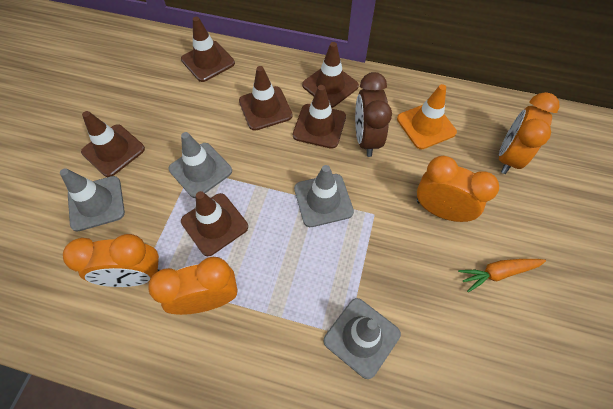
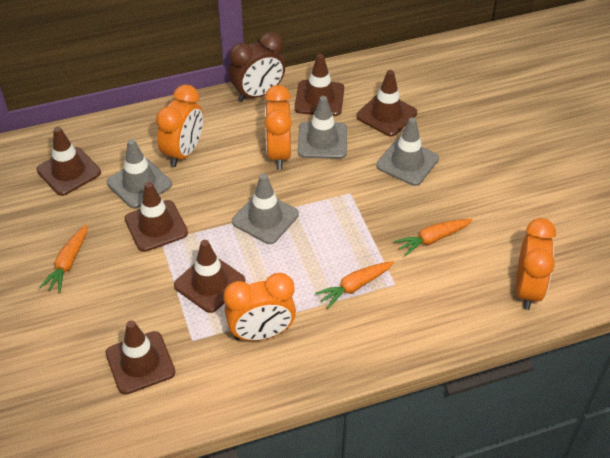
orange carrot: [458,259,546,293] = 1 -> [39,224,88,293] [315,261,394,309] [394,219,472,256] = 3
orange traffic cone: [397,84,457,149] = 1 -> none = 0

